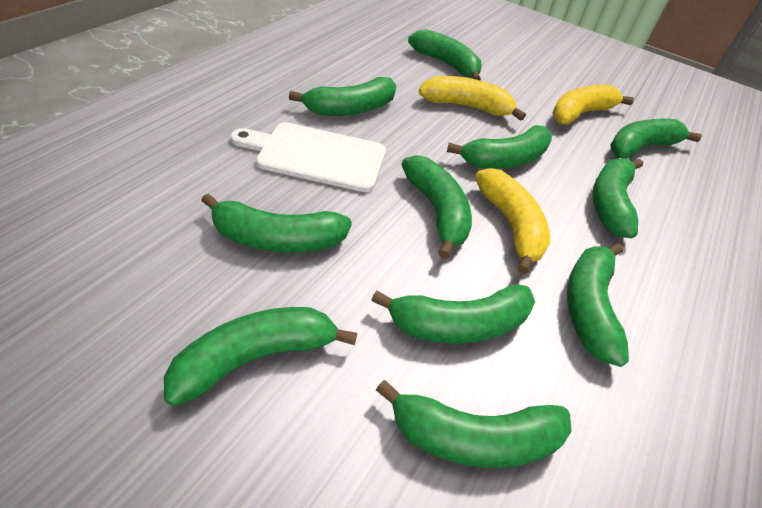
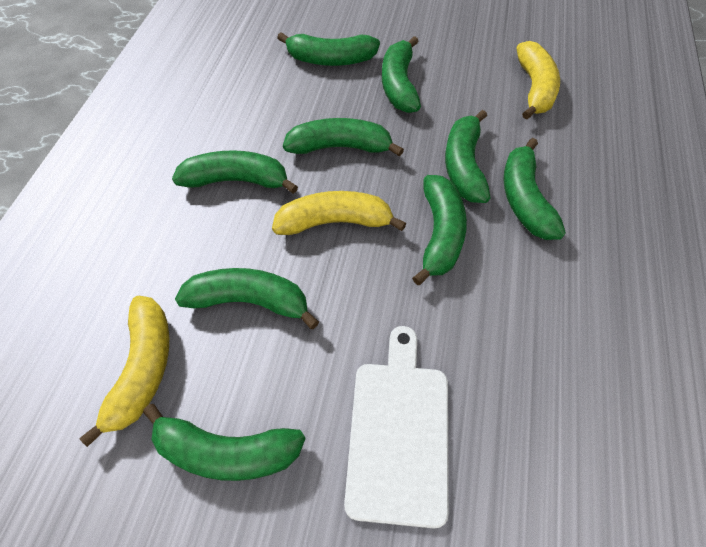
green banana: [164,307,357,406] [201,194,352,253] [289,77,396,116] [371,284,535,344] [376,380,572,468] [401,155,472,259] [408,29,482,80] [447,125,552,168] [567,243,629,367] [592,158,643,238] [610,119,702,158] = 11 -> [143,404,306,481] [172,150,298,194] [175,268,319,329] [277,32,380,66] [283,118,404,157] [382,36,421,113] [412,175,467,285] [445,110,490,203] [503,138,566,240] = 9

